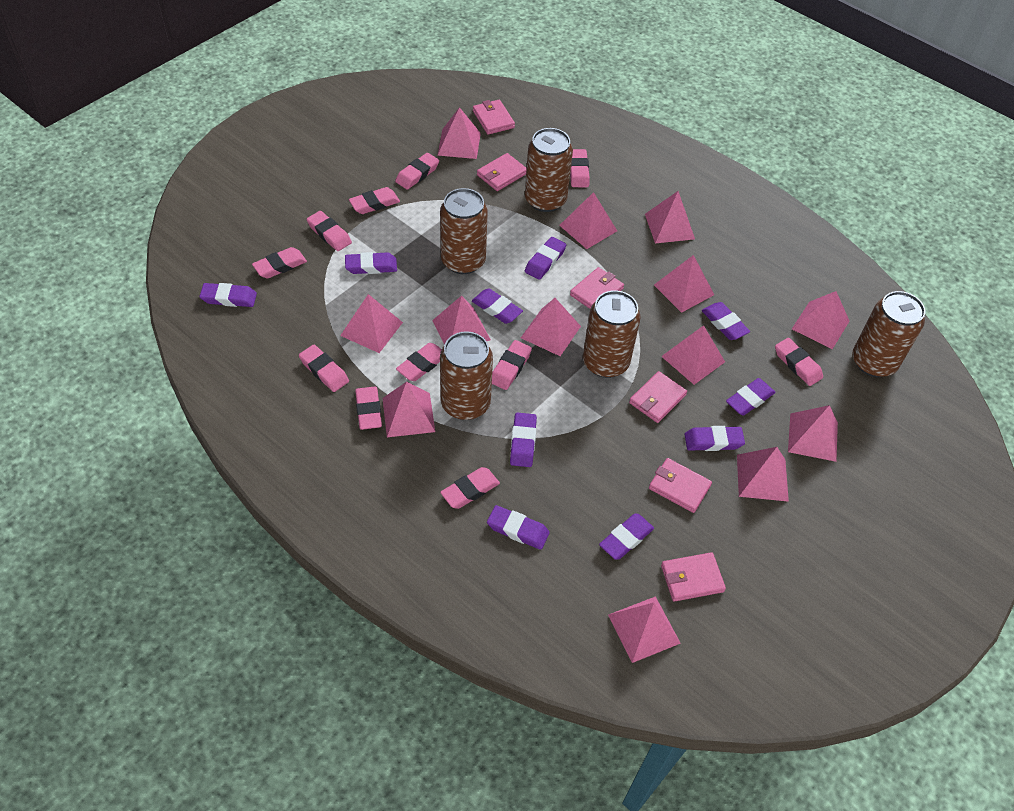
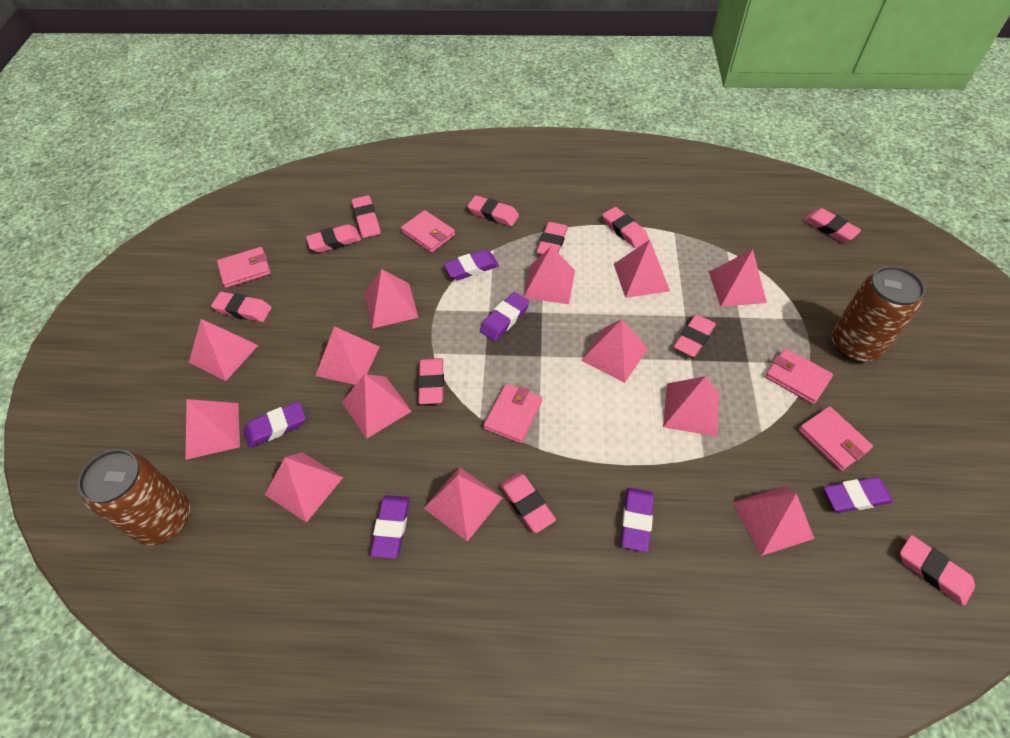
brown can: [440,188,488,274] [440,331,493,420] [525,128,573,212] [583,290,641,378] [853,291,925,377] = 5 -> [78,449,190,545] [832,266,925,362] = 2
pink wallet: [473,100,515,135] [477,153,527,191] [570,267,624,309] [629,371,687,423] [649,458,712,513] [661,552,726,602] = 6 -> [217,247,271,288] [401,210,455,253] [484,384,542,443] [765,348,833,404] [798,406,873,471] = 5
purple eraser: [199,283,257,307] [345,252,397,274] [472,288,523,324] [487,505,550,550] [510,413,537,467] [525,237,566,280] [599,514,654,560] [684,426,745,451] [702,302,750,340] [726,378,775,416] = 10 -> [244,402,306,448] [370,495,410,559] [444,250,499,280] [480,292,529,341] [621,488,654,552] [824,477,893,513] = 6

